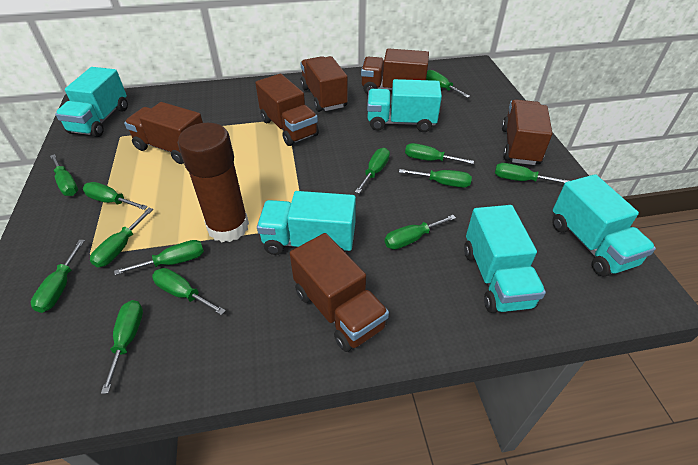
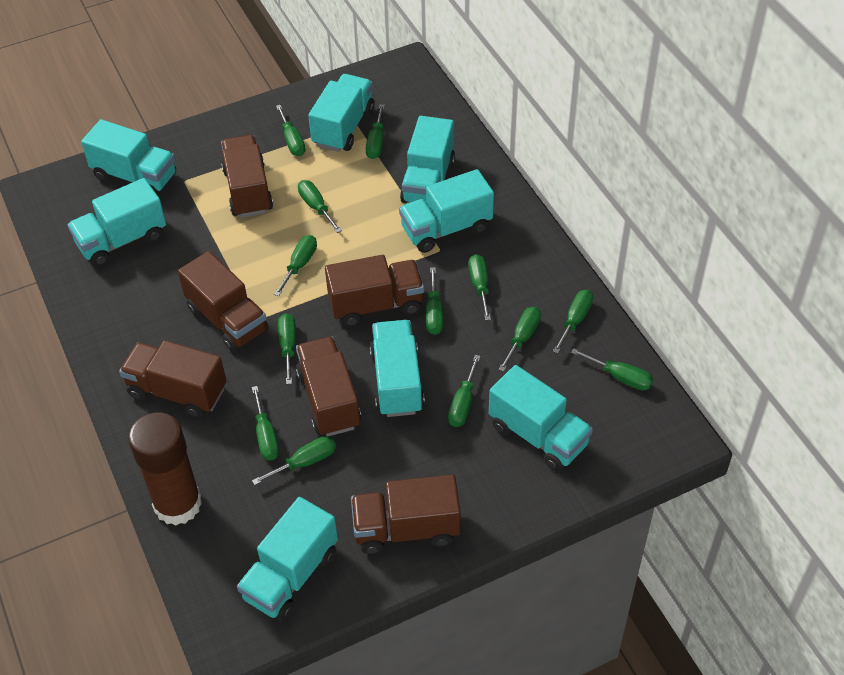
turquoise truck: [55,67,128,137] [257,191,356,255] [367,79,442,132] [464,205,546,313] [552,174,656,276] = 5 -> [67,178,166,266] [81,119,176,195] [237,497,338,621] [308,74,375,152] [370,320,425,417] [399,169,494,253] [400,116,455,203] [489,365,593,472] = 8

